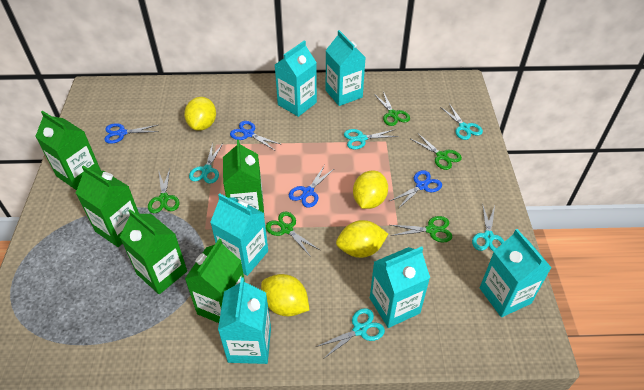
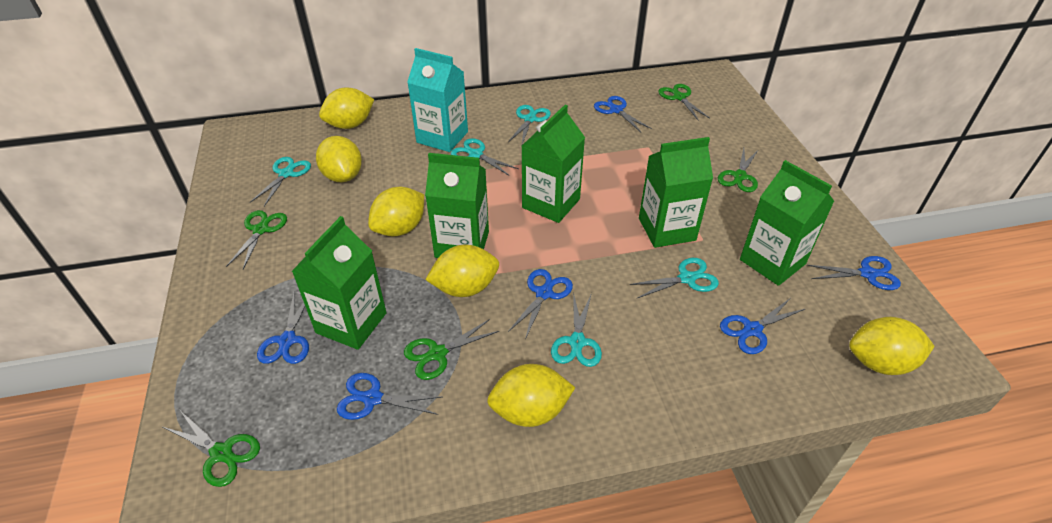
blue scissors: [104,123,159,144] [230,121,282,150] [289,165,334,208] [390,170,442,209] = 4 -> [257,293,309,364] [337,373,442,420] [508,269,573,339] [594,96,652,132] [720,298,805,354] [807,256,901,290] = 6
turquoise carton: [210,194,268,276] [218,278,271,364] [275,40,317,117] [325,30,366,106] [370,246,430,328] [480,229,552,317] = 6 -> [407,48,468,152] = 1
yellow lemon: [184,97,216,131] [261,274,310,316] [336,220,388,258] [353,171,388,209] = 4 -> [316,136,362,182] [319,87,374,129] [368,187,424,237] [425,245,499,297] [487,364,575,427] [849,317,934,375] = 6

